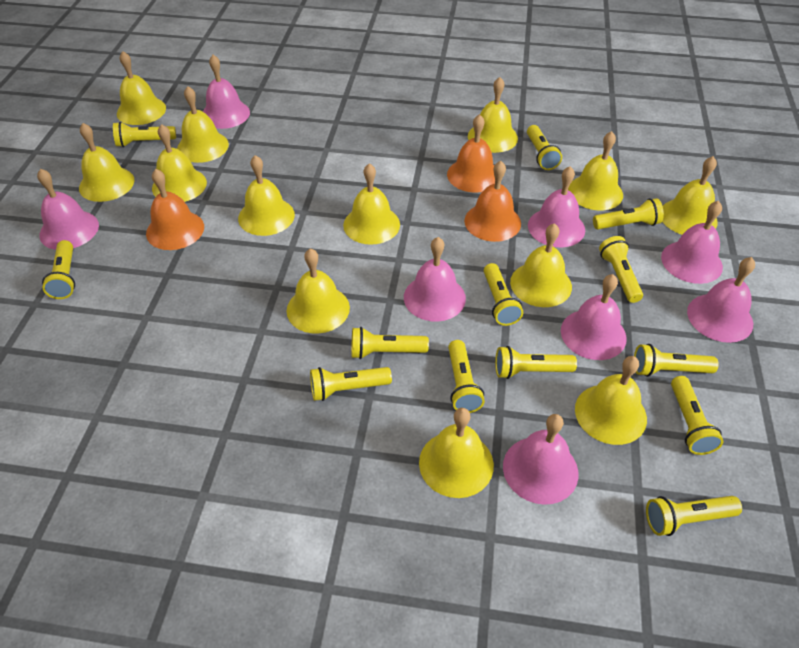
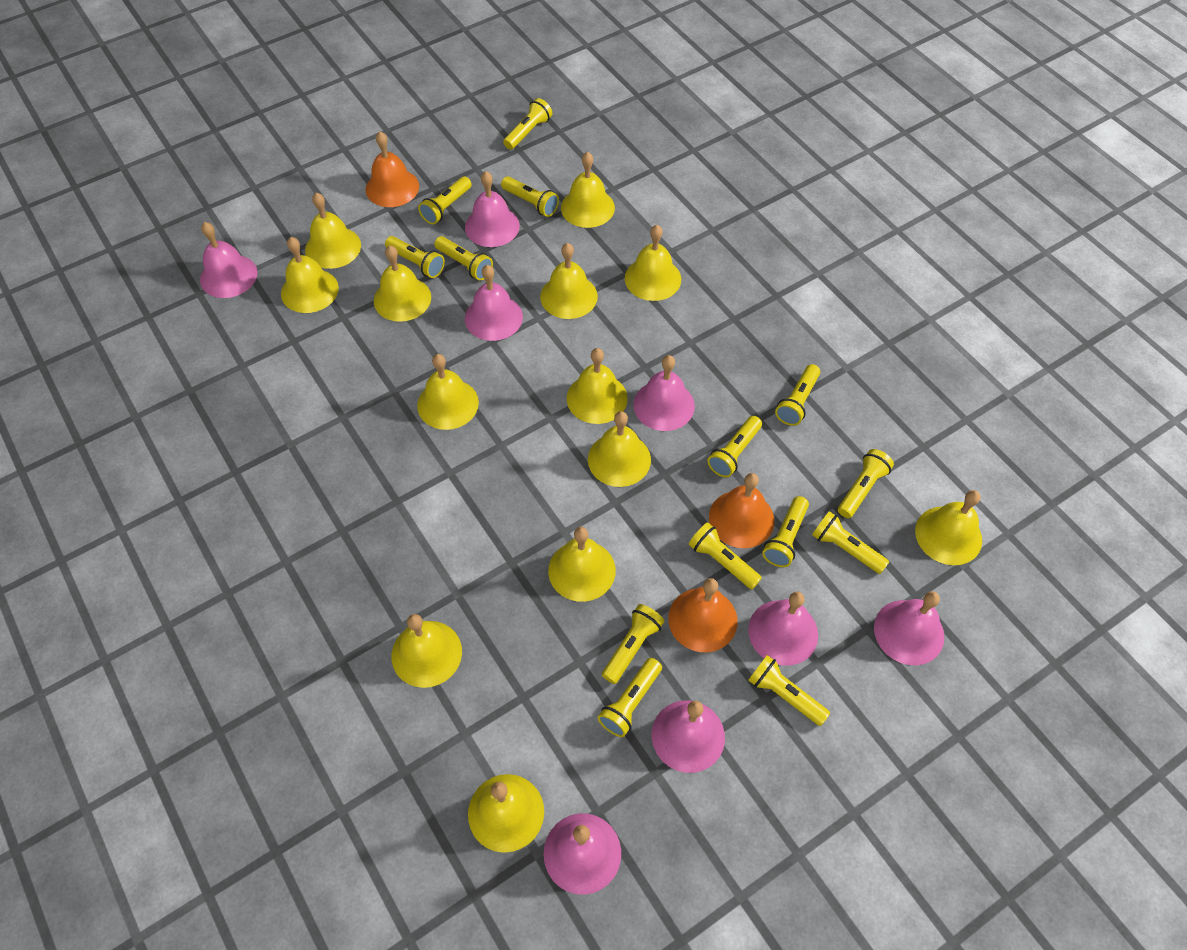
yellow flashlight: [42,240,75,299] [113,122,176,147] [310,367,392,401] [352,327,429,359] [448,340,485,413] [484,263,523,326] [495,346,577,379] [527,125,562,170] [593,198,664,230] [599,236,643,303] [634,344,719,377] [646,496,742,536] [671,376,723,455] = 13 -> [385,236,445,278] [418,176,472,224] [434,236,493,280] [501,176,559,217] [503,98,552,150] [598,658,662,737] [602,604,664,684] [689,522,762,589] [707,416,762,477] [748,655,830,726] [762,496,809,567] [775,364,820,426] [812,511,889,574] [838,449,894,518] = 14

